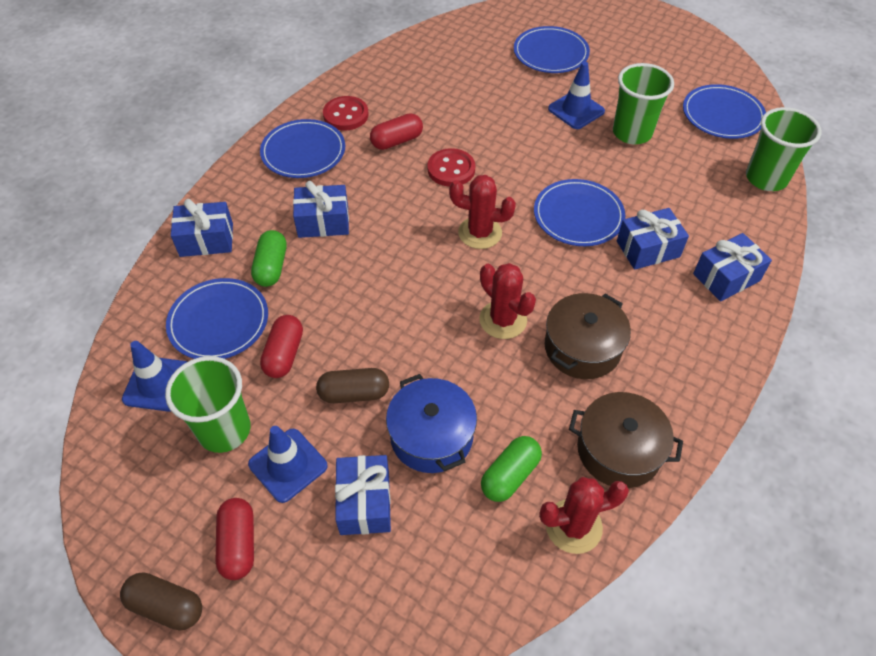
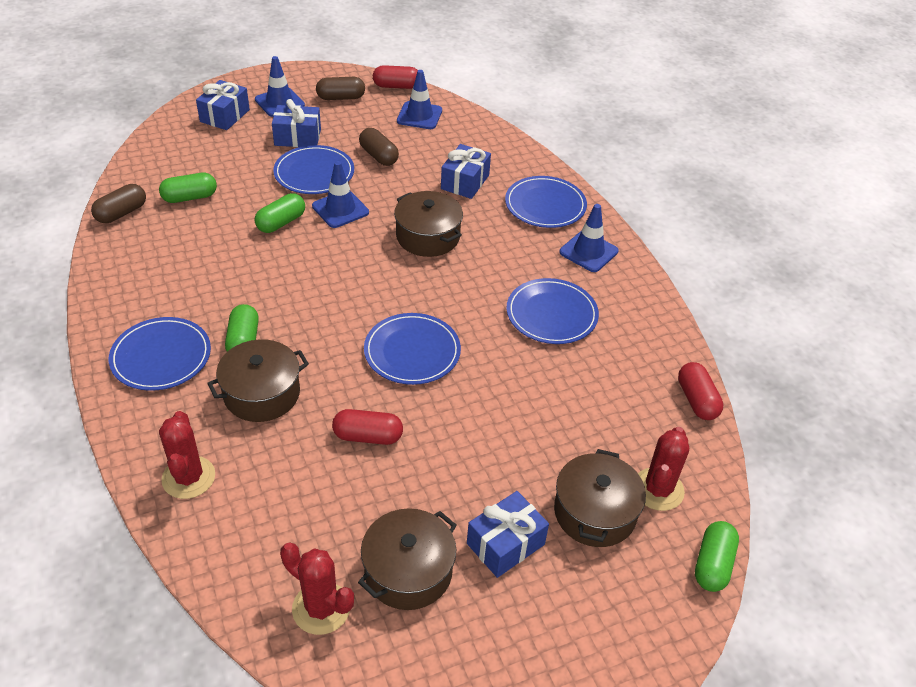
blue gift: [171,199,233,257] [293,181,349,238] [335,455,391,535] [617,208,689,270] [693,233,772,302] = 5 -> [196,80,250,130] [272,99,321,147] [441,144,491,199] [467,491,549,578] = 4
blue pot: [386,374,477,473] = 1 -> none = 0
blue traffic cone: [122,341,188,412] [248,426,328,503] [548,62,605,129] = 3 -> [255,56,305,117] [312,161,369,228] [397,70,442,129] [559,204,619,272] = 4
brown capsule: [120,572,202,631] [316,368,389,403] = 2 -> [91,184,146,223] [316,77,365,100] [359,128,399,166] = 3
brown pot: [545,293,631,379] [569,392,683,488] = 2 -> [207,339,309,422] [358,508,457,610] [394,191,463,257] [554,449,646,547] = 4
green capsule: [251,230,286,287] [481,436,542,502] = 2 -> [159,173,217,203] [225,304,259,352] [255,193,305,233] [695,521,739,592] = 4
green cup: [165,356,251,453] [613,63,674,144] [746,107,822,191] = 3 -> none = 0
red button: [323,96,369,130] [427,148,475,187] = 2 -> none = 0

